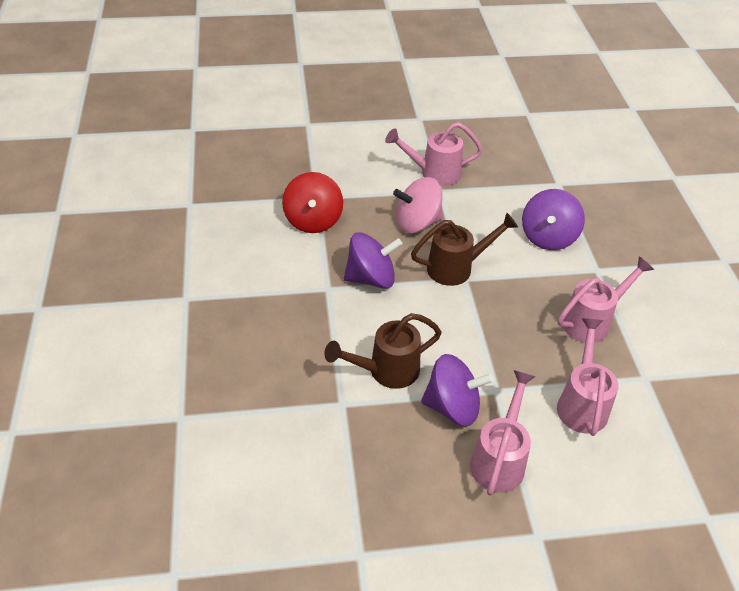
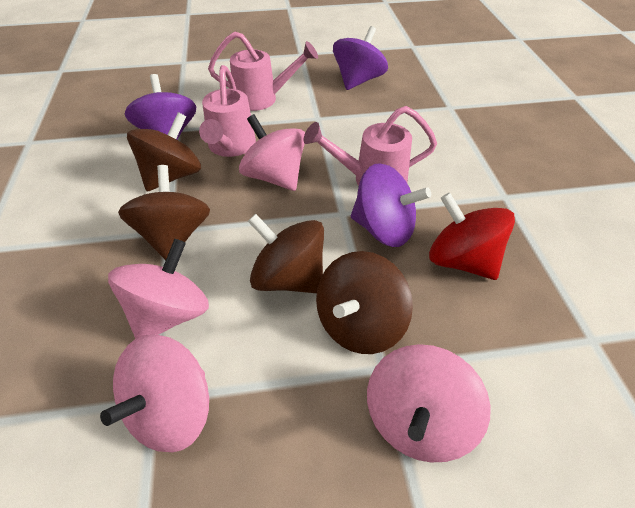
brown spinning top: none = 0 -> [118,165,210,260] [127,112,201,191] [248,214,324,293] [316,251,413,354] = 4
brown watering can: [324,313,442,389] [411,213,518,286] = 2 -> none = 0
pink spinning top: [393,177,443,233] = 1 -> [100,334,209,452] [108,239,209,339] [239,114,305,191] [367,344,491,462] = 4
pink watering can: [385,122,483,186] [470,370,535,496] [557,318,619,436] [558,256,654,343] = 4 -> [199,65,256,157] [208,31,318,111] [304,106,437,186] = 3

